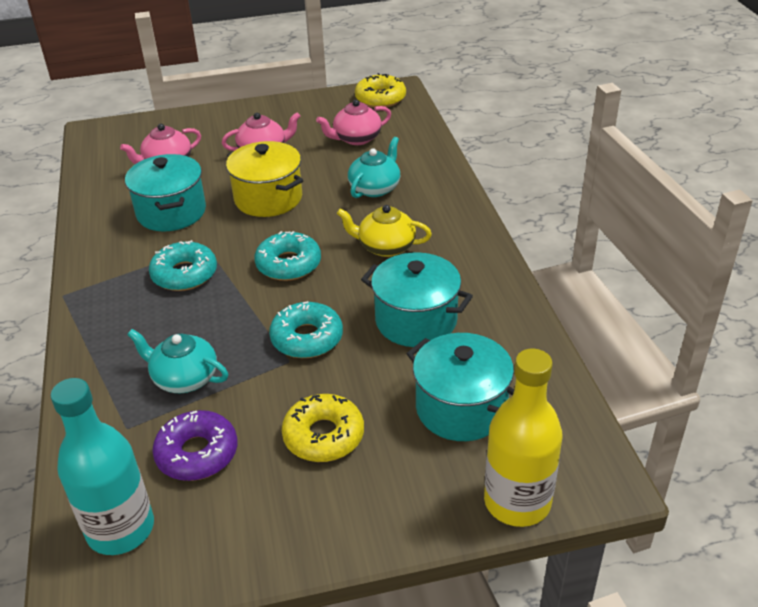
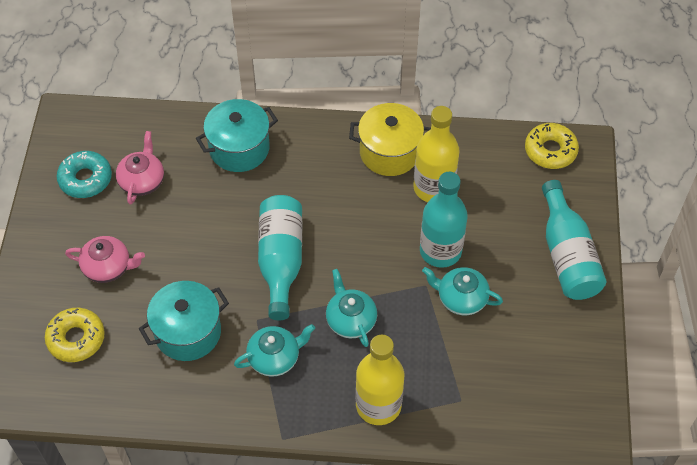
pink teapot: [120,124,201,164] [222,112,301,151] [316,100,391,145] = 3 -> [65,236,145,283] [116,131,164,205] = 2
purple donut: [152,410,237,481] = 1 -> none = 0
turquoise bottle: [51,378,154,555] = 1 -> [258,195,302,320] [420,172,468,268] [542,180,606,300] = 3
turquoise donut: [149,240,217,291] [254,231,321,281] [269,301,343,358] = 3 -> [57,151,112,198] = 1
turquoise pot: [125,154,206,231] [361,252,473,347] [406,333,514,441] = 3 -> [139,281,229,361] [196,99,278,172] = 2
turquoise teapot: [127,329,228,393] [348,137,400,198] = 2 -> [234,324,315,377] [326,269,377,347] [422,267,503,315] = 3
yellow bottle: [484,349,563,527] = 1 -> [355,335,404,425] [413,106,460,202] = 2
yellow teapot: [337,205,432,257] = 1 -> none = 0

